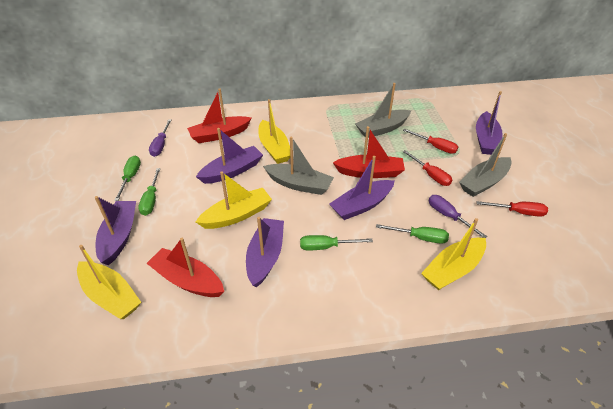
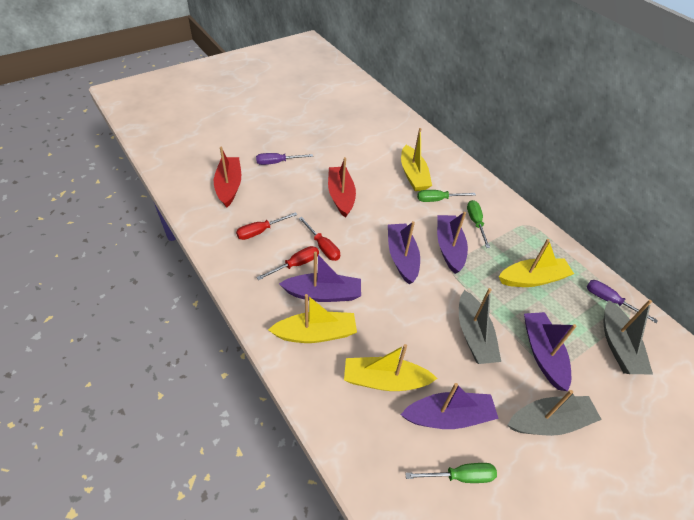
green screwdriver: [114,156,141,201] [138,168,161,216] [300,235,373,250] [376,224,449,244] = 4 -> [405,463,497,483] [417,190,476,202] [467,200,490,248] = 3
red boat: [146,238,224,297] [187,89,252,143] [333,126,405,178] = 3 -> [214,147,241,208] [328,157,356,218] = 2

